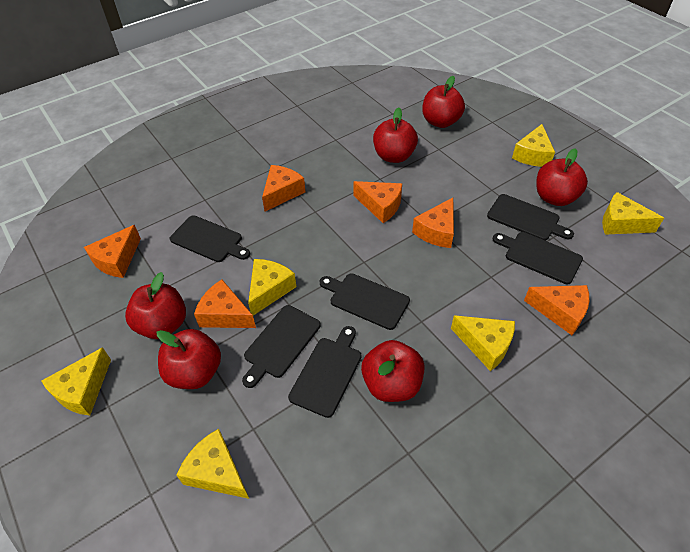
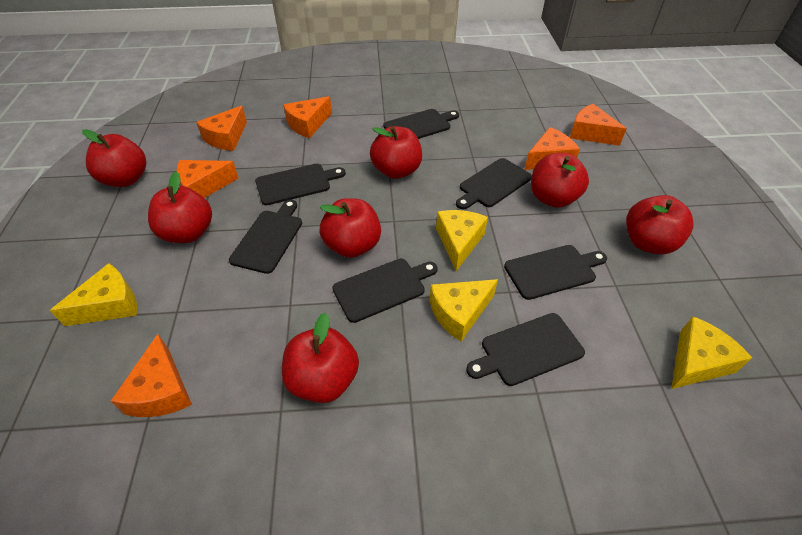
black cutting board: [170,215,250,262] [242,305,321,388] [288,326,362,418] [320,273,410,330] [487,194,574,240] [493,232,583,284] = 6 -> [229,200,302,274] [255,164,346,205] [332,259,438,323] [383,109,459,139] [456,158,532,209] [466,313,585,386] [504,245,607,300] = 7
red apple: [125,272,186,339] [157,329,221,389] [361,340,424,402] [373,108,418,163] [422,76,465,128] [536,148,588,206] = 6 -> [82,129,146,187] [148,172,212,243] [282,313,359,403] [320,198,381,258] [370,126,422,179] [531,153,589,208] [626,195,694,254] = 7
yellow cheese: [42,347,111,415] [176,429,249,499] [248,259,296,316] [451,315,515,371] [512,124,555,167] [602,192,664,235] = 6 -> [49,263,137,326] [430,279,498,341] [436,210,488,271] [671,316,752,389] = 4

